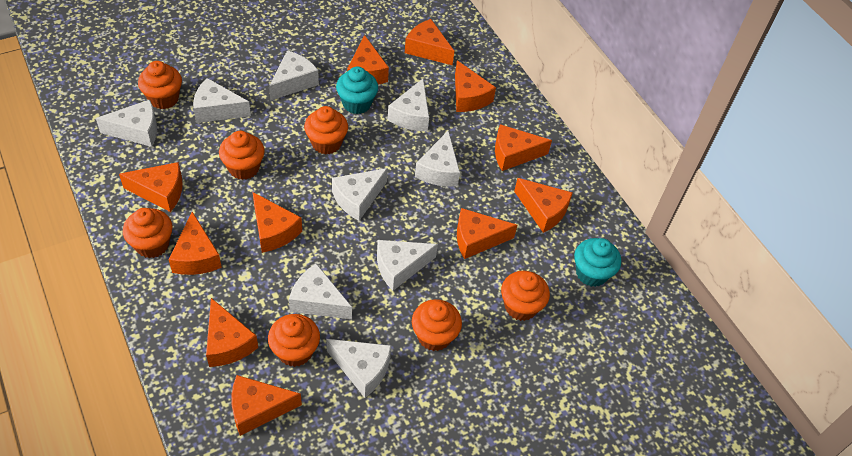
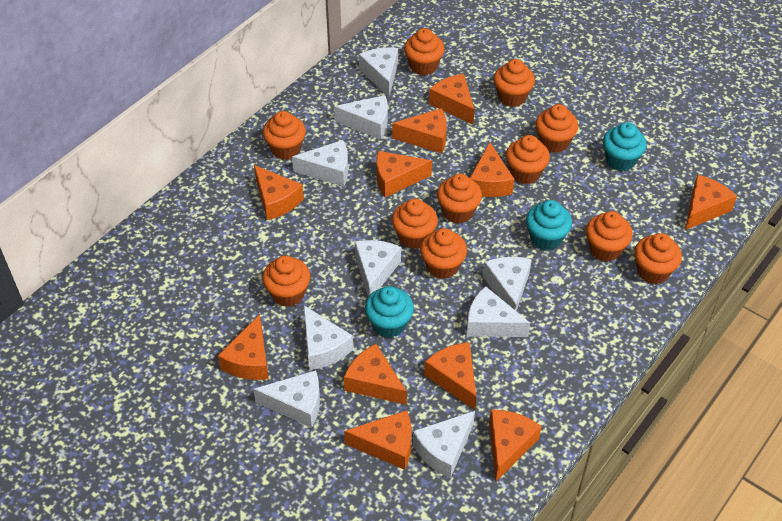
orange cupcake: [123,208,173,258] [138,61,182,109] [219,131,265,180] [268,314,320,367] [304,106,348,155] [412,299,462,351] [501,271,550,321] = 7 -> [262,256,310,307] [263,111,306,160] [392,199,438,249] [404,28,445,75] [420,228,467,279] [437,174,482,223] [494,59,535,107] [506,135,550,184] [535,104,578,153] [586,211,633,262] [634,233,682,284] = 11
turquoise cupcake: [336,67,378,114] [574,238,621,287] = 2 -> [365,286,414,338] [526,200,572,250] [603,122,647,171] = 3

